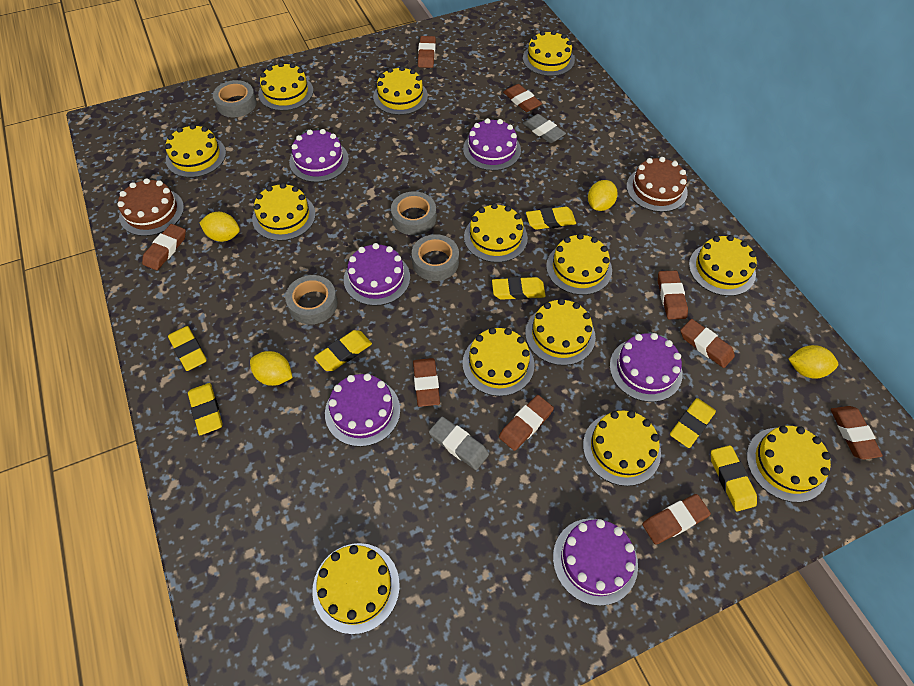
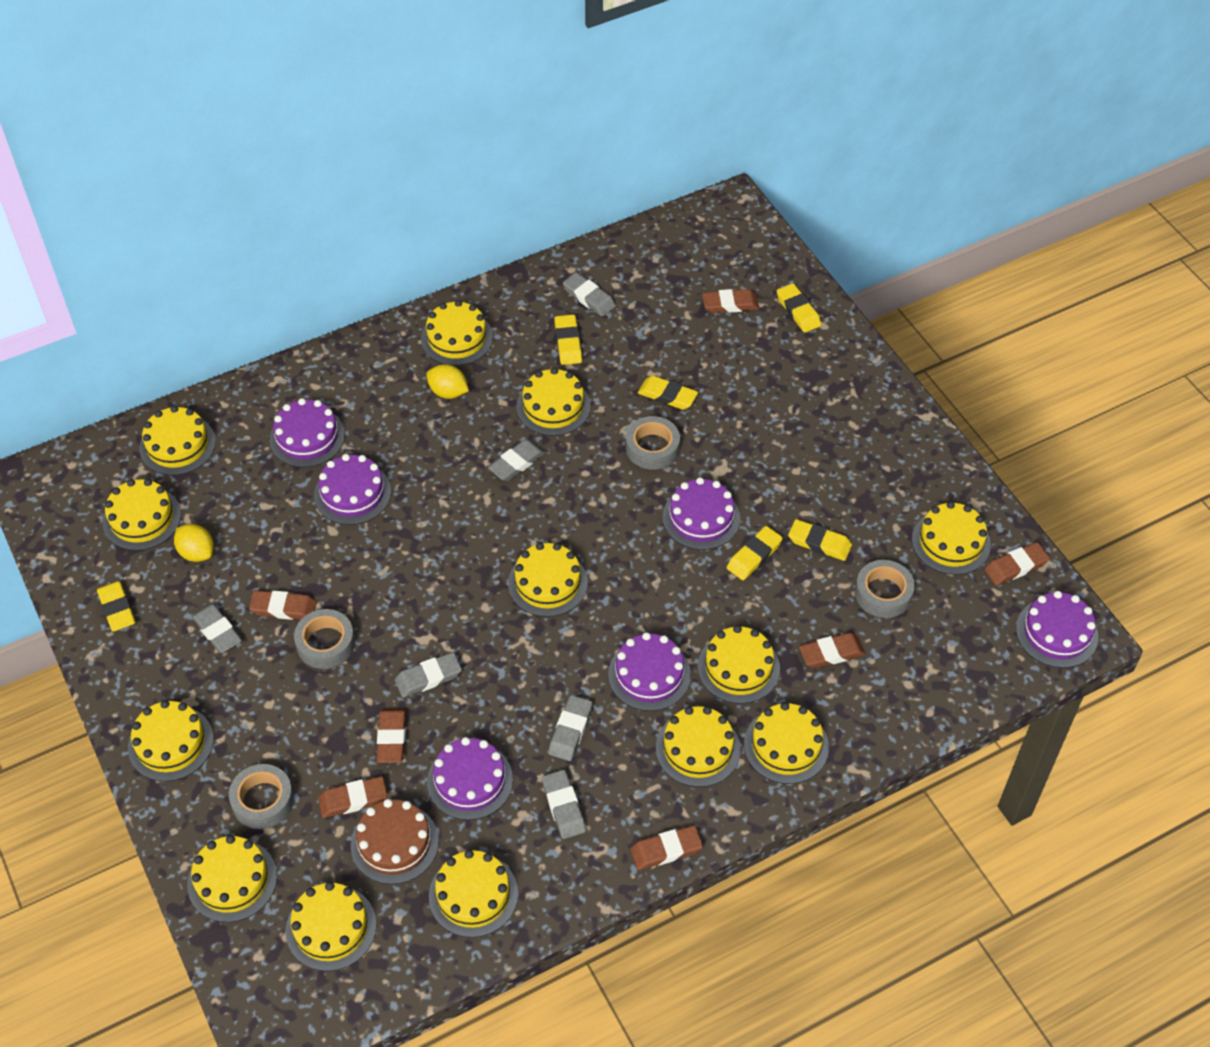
brown cake: [117,178,184,236] [627,157,688,212] = 2 -> [351,799,439,884] = 1
brown eraser: [142,224,186,270] [413,358,440,407] [418,36,436,68] [499,395,554,451] [503,84,542,112] [642,494,711,545] [658,271,688,319] [680,319,735,368] [831,406,883,460] = 9 -> [249,590,317,620] [318,776,388,818] [377,708,406,763] [630,825,703,870] [702,289,759,313] [799,633,865,668] [984,542,1050,586] = 7
grey eraser: [429,417,489,470] [523,114,566,143] = 2 -> [192,604,242,653] [395,652,462,698] [488,439,546,481] [542,770,586,839] [548,695,593,761] [563,272,616,317] = 6
yellow eraser: [168,326,207,371] [188,383,223,435] [314,330,372,371] [492,277,545,300] [526,207,576,230] [670,398,716,448] [711,445,757,511] = 7 -> [97,581,135,632] [554,315,582,365] [638,376,698,410] [727,526,783,580] [777,283,821,333] [788,519,852,561] = 6
yellow lemon: [199,212,240,242] [250,351,292,386] [588,180,618,211] [789,345,838,379] = 4 -> [174,524,214,562] [426,364,469,399] = 2

